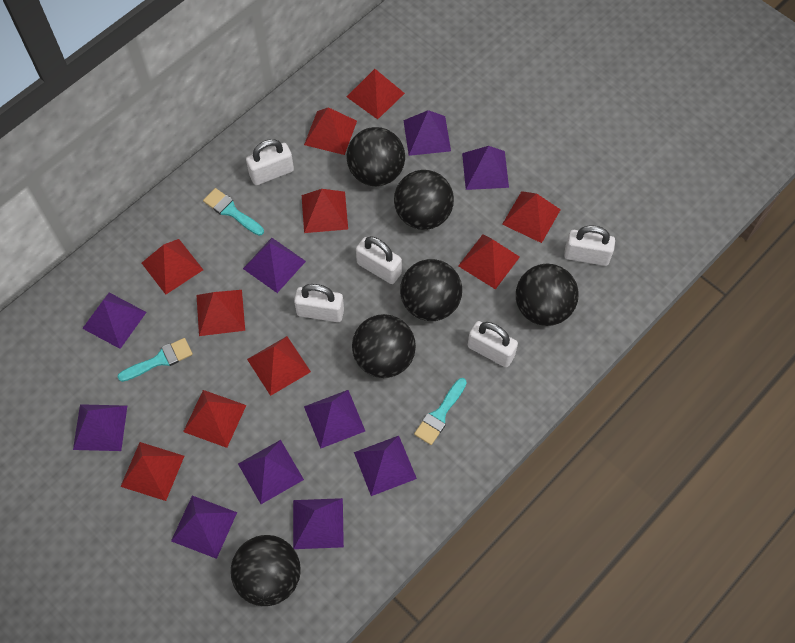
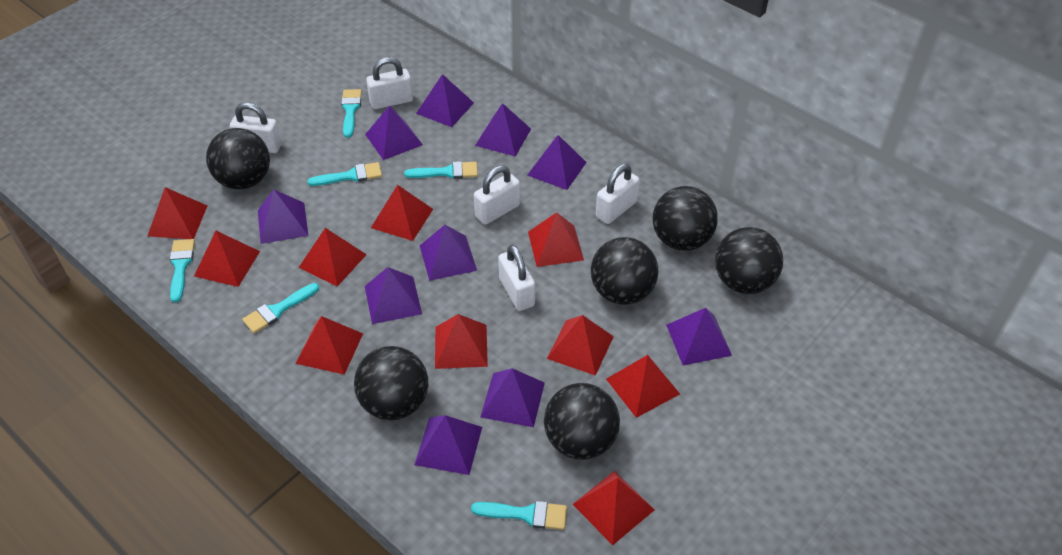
turquoise brush: [117,338,193,382] [203,188,264,236] [414,378,467,445] = 3 -> [170,239,195,302] [242,283,319,333] [307,162,382,186] [341,89,362,138] [404,161,478,179] [471,501,567,530] = 6

